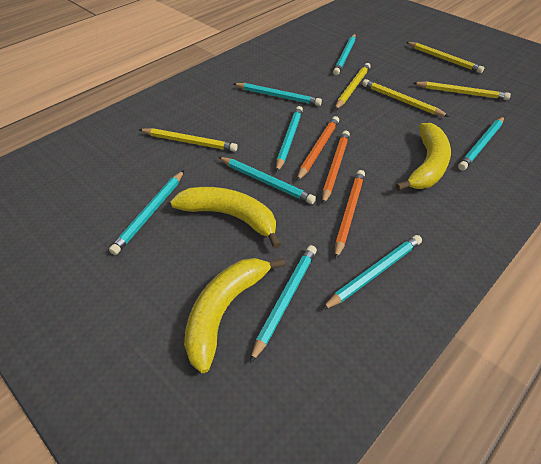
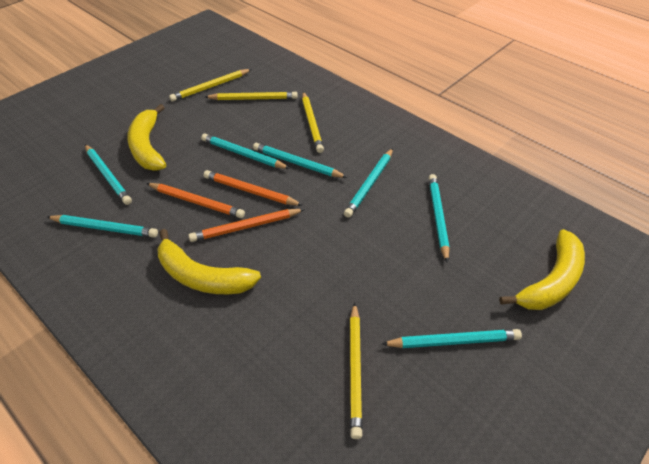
turquoise pencil: [109,170,184,255] [218,157,316,204] [234,83,322,106] [250,245,317,363] [276,106,303,173] [322,235,422,310] [333,34,356,75] [458,117,504,171] = 8 -> [47,215,158,237] [85,144,132,205] [201,134,290,169] [253,143,348,178] [344,148,393,218] [382,329,522,348] [429,174,450,263] = 7
yellow pencil: [138,128,238,152] [335,63,371,110] [362,79,449,117] [406,42,484,73] [413,81,511,100] = 5 -> [169,69,252,102] [205,92,298,100] [302,92,324,153] [350,302,363,439] = 4

